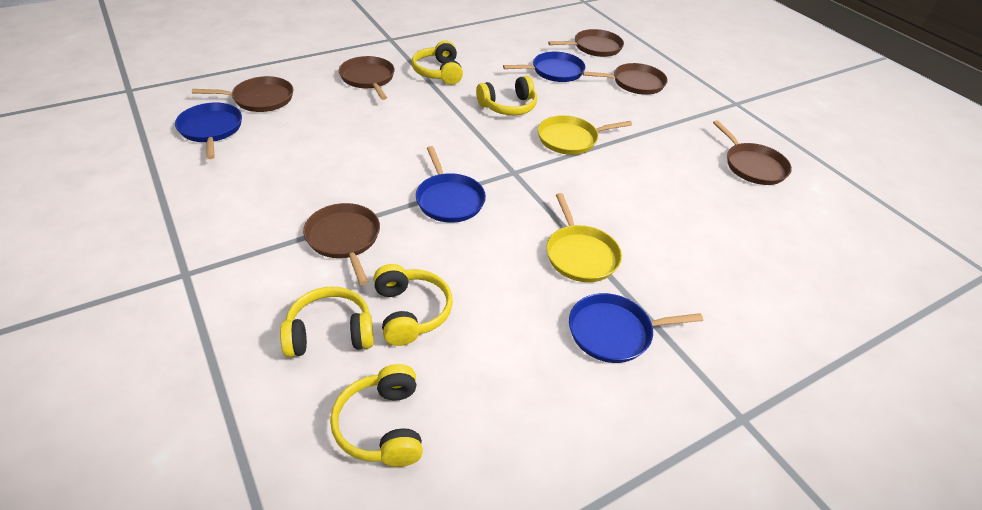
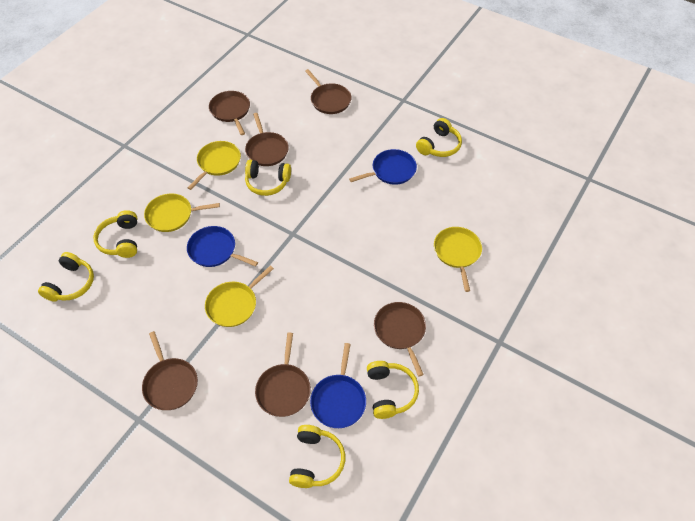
blue pan: [175,103,242,159] [416,146,486,223] [503,52,586,82] [569,293,703,363] = 4 -> [187,226,258,267] [310,343,366,428] [349,149,417,185] = 3
yellow headphones: [280,287,374,357] [330,364,423,467] [373,264,453,346] [412,40,463,85] [476,76,537,115] = 5 -> [38,252,94,302] [93,210,137,258] [245,160,291,196] [289,425,345,488] [367,361,419,419] [416,118,462,157] = 6
yellow pan: [538,115,632,155] [547,193,622,282] = 2 -> [144,193,220,232] [187,141,241,190] [205,266,274,327] [434,227,482,292] = 4

